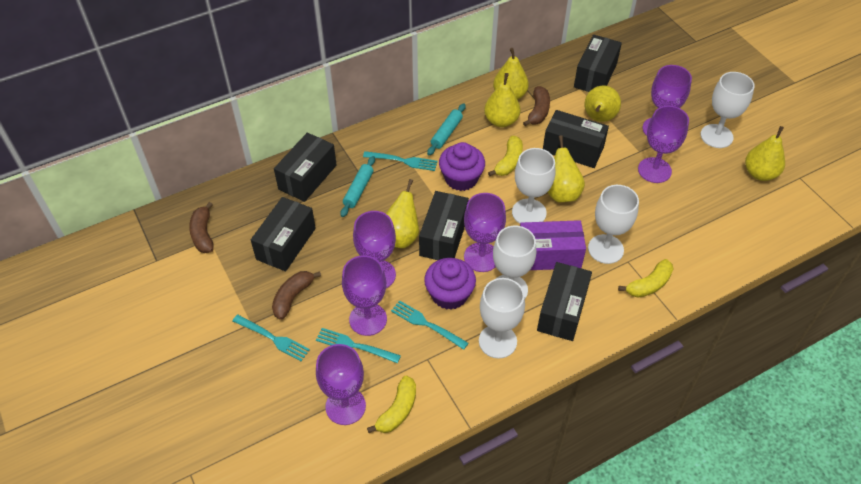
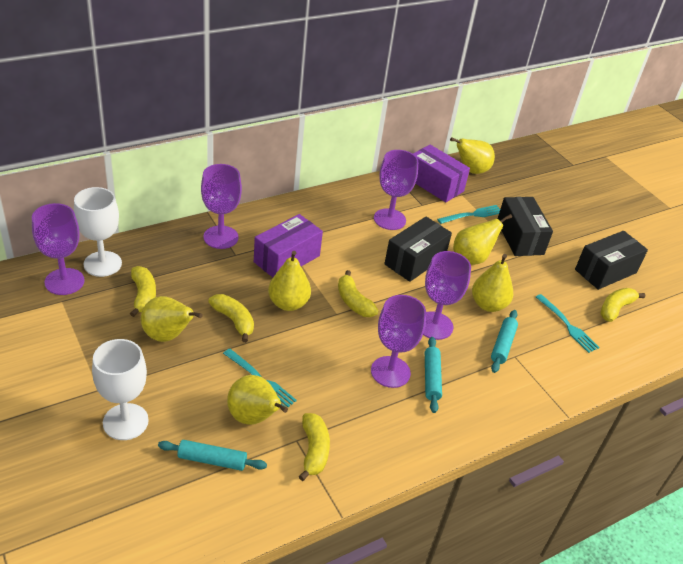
black box: [251,197,316,271] [274,133,337,202] [419,191,469,260] [537,262,592,341] [543,110,609,168] [574,35,622,92] = 6 -> [384,217,452,282] [498,197,553,256] [575,231,648,290] = 3
brown banana: [189,202,214,253] [272,271,321,320] [523,86,550,126] = 3 -> none = 0
purple box: [520,220,586,270] = 1 -> [254,214,323,277] [413,145,470,202] = 2
purple cupcake: [424,258,476,310] [439,142,485,191] = 2 -> none = 0
purple goblet: [316,344,366,425] [342,255,387,336] [353,211,396,288] [464,193,506,272] [638,106,689,183] [642,65,692,136] = 6 -> [32,203,85,295] [201,164,242,249] [371,295,426,388] [374,150,418,230] [423,251,471,340] = 5
turquoise fork: [232,314,310,361] [316,328,401,363] [363,151,438,171] [391,300,468,350] = 4 -> [223,348,297,407] [437,205,500,224] [536,294,600,353] = 3
turquoise rolling pin: [340,156,375,217] [427,103,466,155] = 2 -> [158,440,267,471] [425,337,442,413] [491,310,518,373] = 3
white goblet: [479,278,525,358] [493,226,536,299] [512,148,555,224] [588,185,639,264] [700,72,755,148] = 5 -> [74,187,122,277] [92,339,149,440] = 2
yellow banana: [367,376,416,433] [488,136,523,176] [618,259,673,298] = 3 -> [130,266,156,317] [208,294,254,342] [299,413,330,481] [338,270,379,317] [600,288,645,322] = 5

